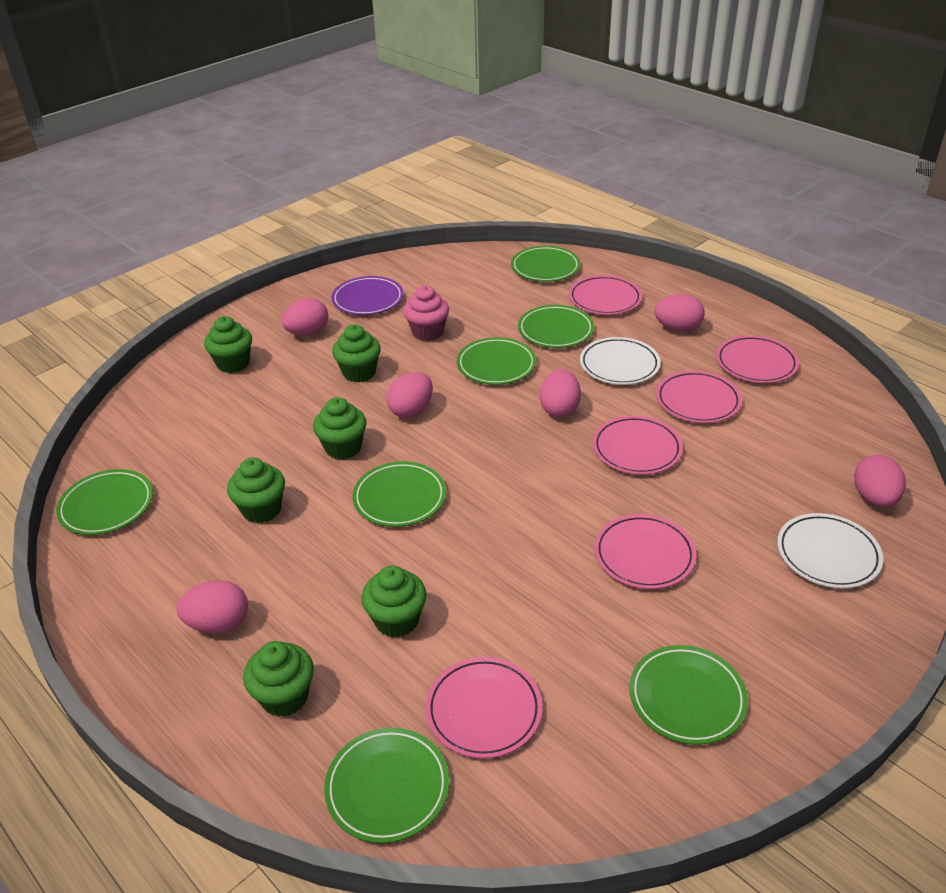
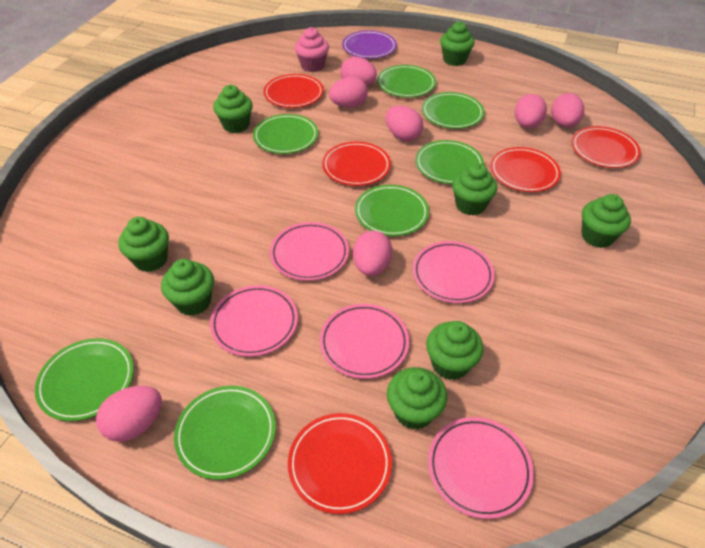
green cupcake: [204,316,252,373] [227,458,285,524] [243,641,314,717] [313,397,367,460] [332,324,381,382] [361,566,427,638] = 6 -> [118,217,169,272] [161,259,214,316] [213,85,253,133] [387,367,447,429] [426,321,484,380] [440,21,475,66] [452,163,497,216] [581,194,631,248] = 8
pink egg: [176,580,248,633] [282,298,328,336] [386,372,433,418] [540,369,581,417] [654,294,705,332] [854,455,906,507] = 6 -> [96,386,162,442] [329,77,368,108] [340,57,377,86] [353,231,392,276] [385,106,423,141] [515,94,547,128] [551,93,584,128] = 7
pink plate: [426,657,542,758] [569,275,642,315] [593,416,683,475] [594,514,696,589] [656,371,742,423] [716,335,799,383] = 6 -> [210,285,298,357] [270,222,349,281] [320,304,409,379] [413,241,495,303] [428,417,534,519] = 5
red plate: none = 0 -> [263,74,324,108] [288,413,392,514] [322,142,391,186] [490,147,561,192] [571,126,641,168] = 5
white plate: [580,337,661,385] [777,513,883,588] = 2 -> none = 0

